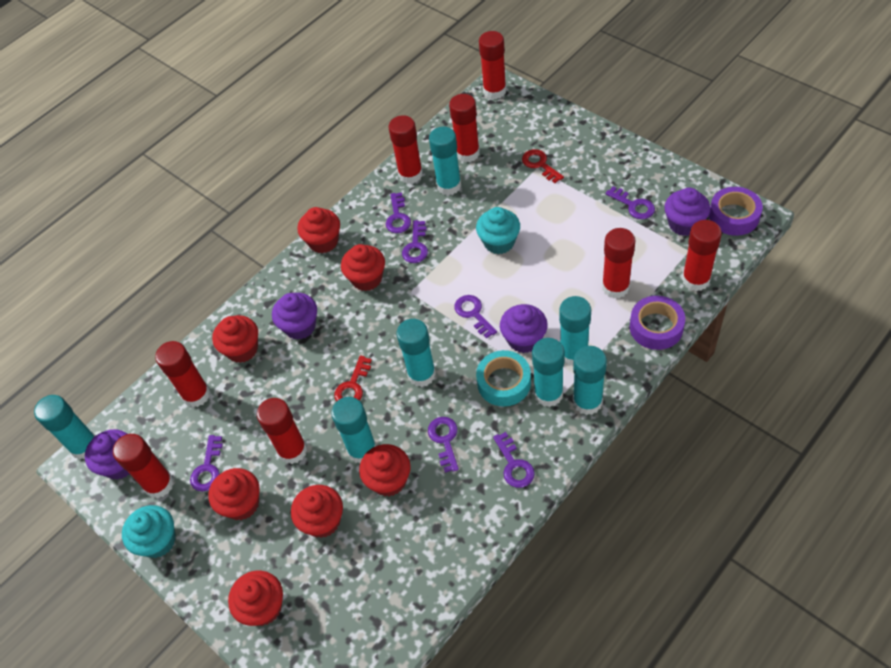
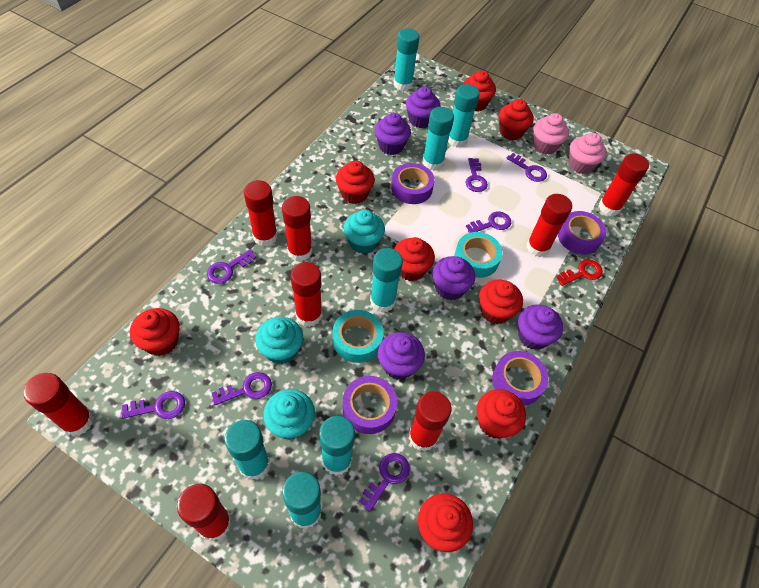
pink cupcake: none = 0 -> [533,113,569,155] [569,133,606,174] = 2
purple cupcake: [85,429,130,480] [272,293,317,340] [500,304,548,353] [664,187,710,236] = 4 -> [375,113,411,155] [378,332,425,380] [406,87,440,129] [432,256,475,300] [518,304,563,350] = 5
purple tape: [630,296,685,350] [709,187,763,236] = 2 -> [342,376,397,434] [391,163,435,204] [492,351,549,406] [558,211,606,255] = 4
red cupcake: [208,468,260,520] [212,315,258,363] [228,570,283,626] [291,485,343,538] [297,207,340,253] [341,244,385,291] [359,444,411,496] = 7 -> [130,308,179,356] [336,161,375,204] [394,237,435,281] [418,493,473,552] [463,70,496,111] [477,389,526,439] [479,280,523,324] [499,99,534,140] = 8
red key: [334,356,372,402] [522,149,564,183] = 2 -> [556,259,603,286] = 1
turquoise cupcake: [122,505,176,558] [476,207,520,254] = 2 -> [255,317,303,364] [263,389,315,440] [344,210,385,254] = 3
turquoise tape: [476,350,531,406] = 1 -> [332,310,384,363] [454,232,503,278] = 2

